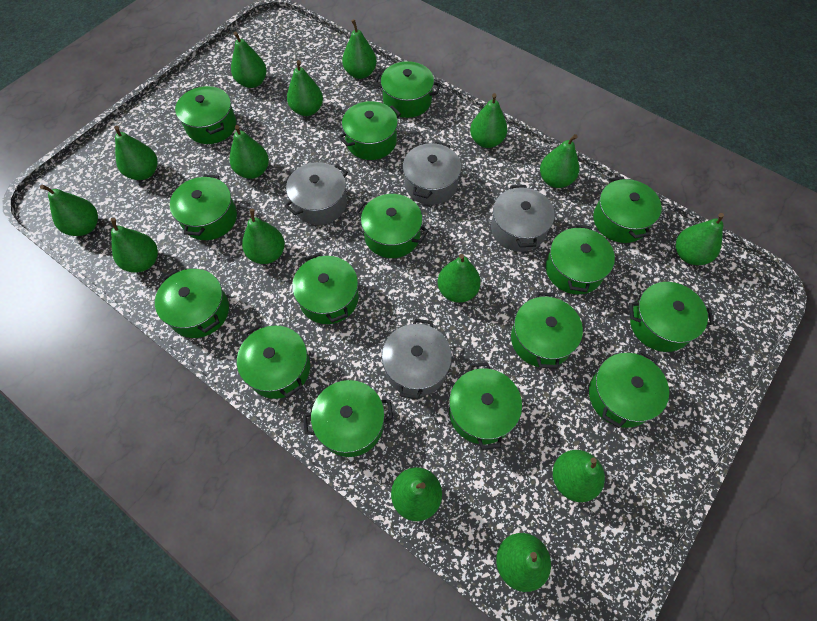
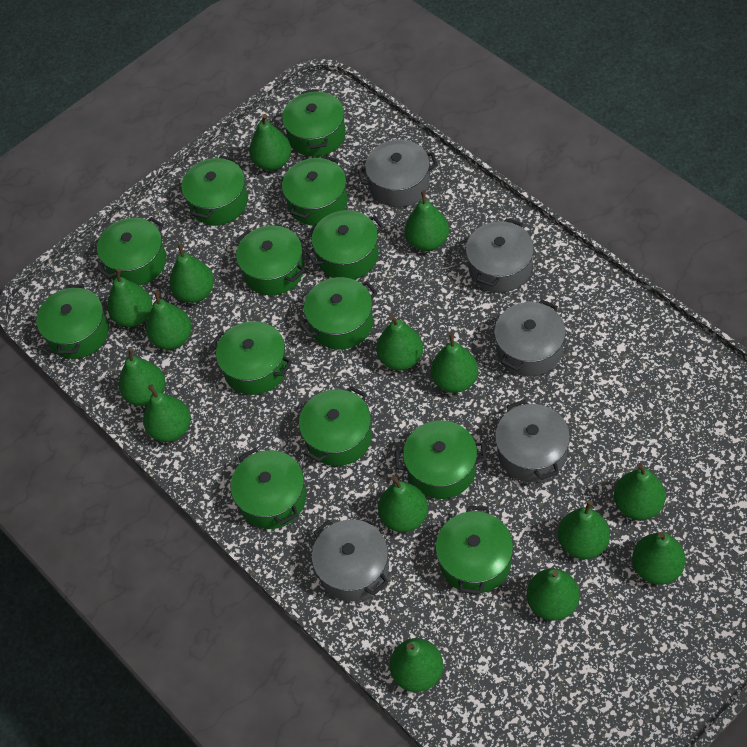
green pot: [155,269,229,338] [170,174,237,240] [175,86,236,144] [237,324,310,399] [292,253,359,324] [303,380,394,457] [338,101,401,160] [356,194,429,258] [374,61,440,118] [449,362,522,450] [511,292,583,369] [546,224,615,294] [589,350,669,428] [593,177,662,243] [629,282,714,352] = 15 -> [36,284,109,359] [97,217,166,286] [181,155,248,225] [211,321,292,395] [231,448,306,529] [236,225,305,295] [282,89,346,157] [282,155,348,226] [299,277,378,350] [299,387,372,466] [306,210,384,279] [395,420,486,499] [436,506,513,594] = 13
grey pot: [284,162,348,225] [382,318,452,400] [403,141,461,205] [491,185,555,252] = 4 -> [312,519,389,602] [358,140,438,207] [466,218,534,293] [494,300,566,377] [495,400,570,482] = 5

